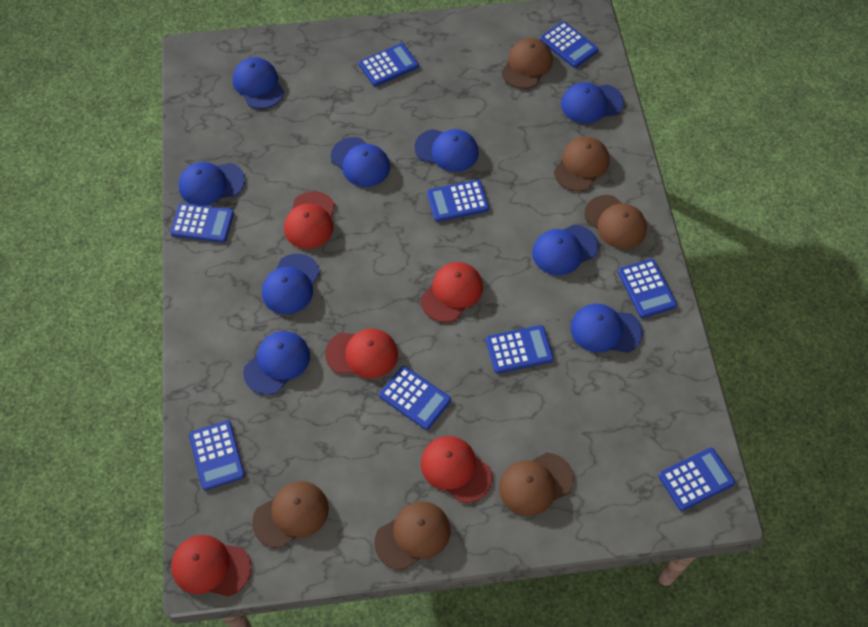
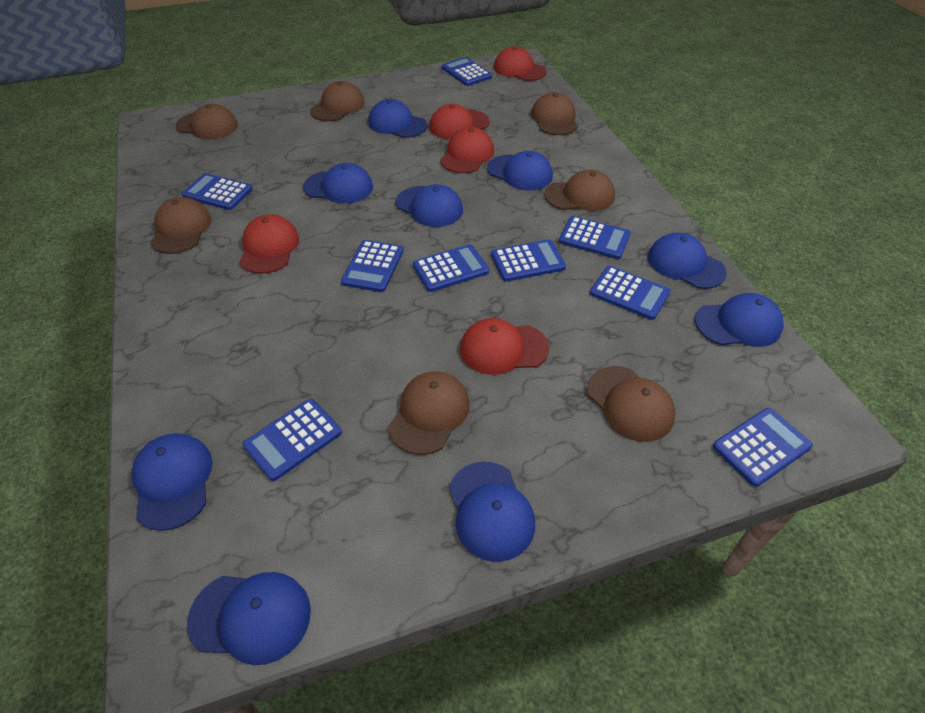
brown cap: [252,481,329,548] [374,501,451,570] [499,453,574,516] [501,38,553,89] [554,137,609,192] [584,195,647,249] = 6 -> [150,197,212,254] [176,104,238,139] [310,81,365,121] [388,371,470,455] [531,92,578,135] [545,170,615,211] [587,366,676,442] = 7

